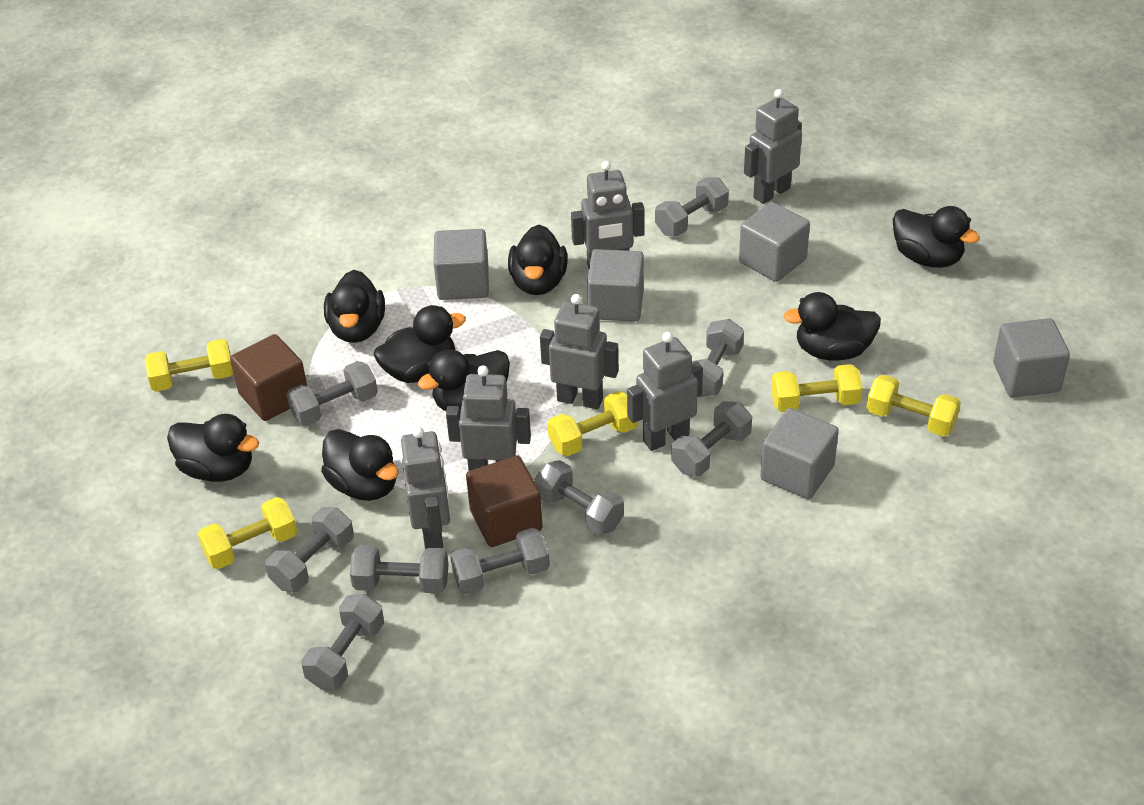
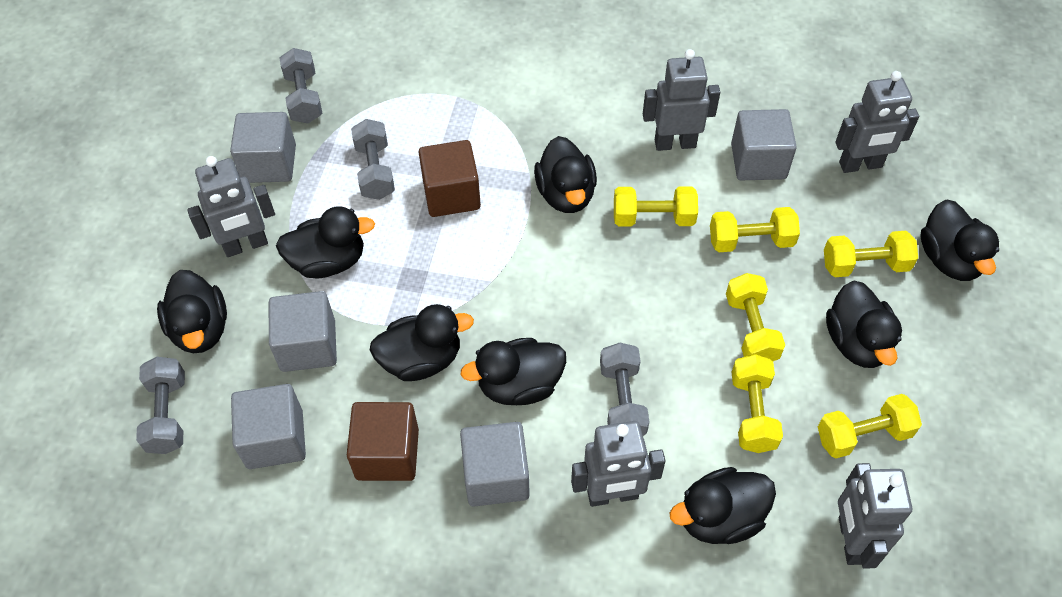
grey dumbbell: [265,507,354,592] [287,361,378,426] [301,594,384,690] [350,545,449,594] [450,528,550,594] [534,460,624,535] [655,177,729,236] [671,401,752,476] [692,319,744,397] = 9 -> [136,357,185,454] [280,48,322,123] [351,119,395,200] [600,343,649,436] = 4
grey robot: [401,427,450,550] [446,365,531,471] [540,294,619,409] [571,161,644,268] [627,332,703,451] [744,89,802,204] = 6 -> [187,156,275,257] [571,421,666,507] [643,49,720,151] [835,71,919,173] [838,463,912,569] = 5
yellow dumbbell: [145,339,233,392] [198,497,297,569] [548,391,638,456] [771,364,863,412] [866,375,961,437] = 5 -> [614,186,698,226] [710,207,800,252] [726,273,785,361] [732,354,783,453] [818,394,922,458] [824,231,918,277] = 6

